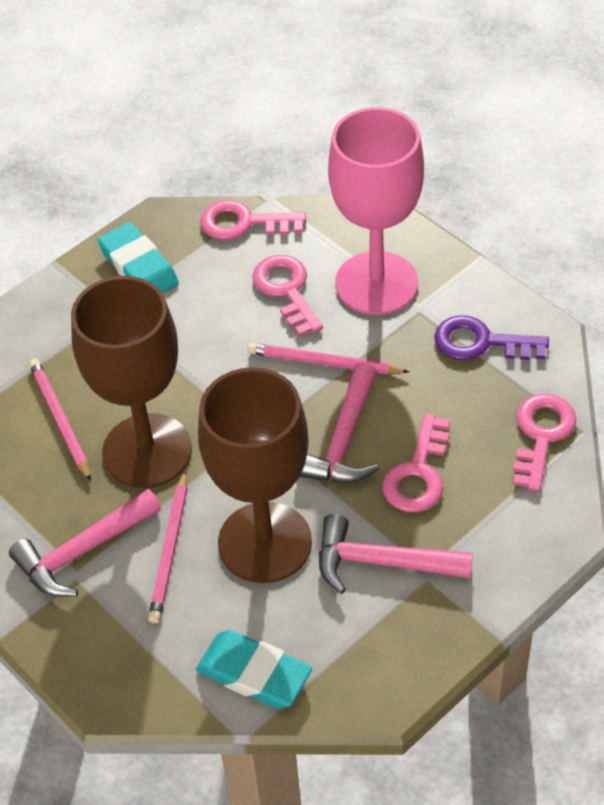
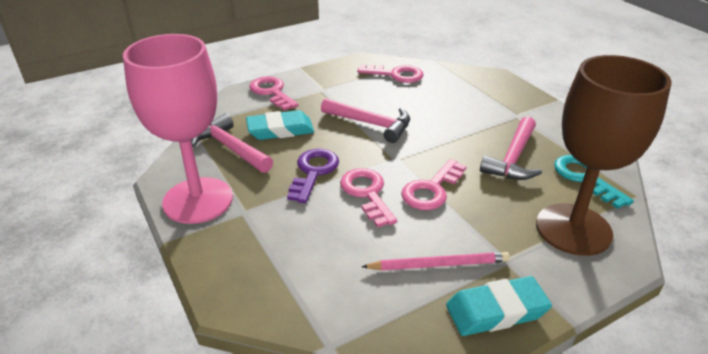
brown goblet: [71,276,192,488] [198,367,312,583] = 2 -> [536,55,672,256] = 1
pink pencil: [29,359,91,481] [148,470,187,623] [248,343,410,374] = 3 -> [361,252,510,271] = 1
turquoise key: none = 0 -> [554,155,634,209] = 1

